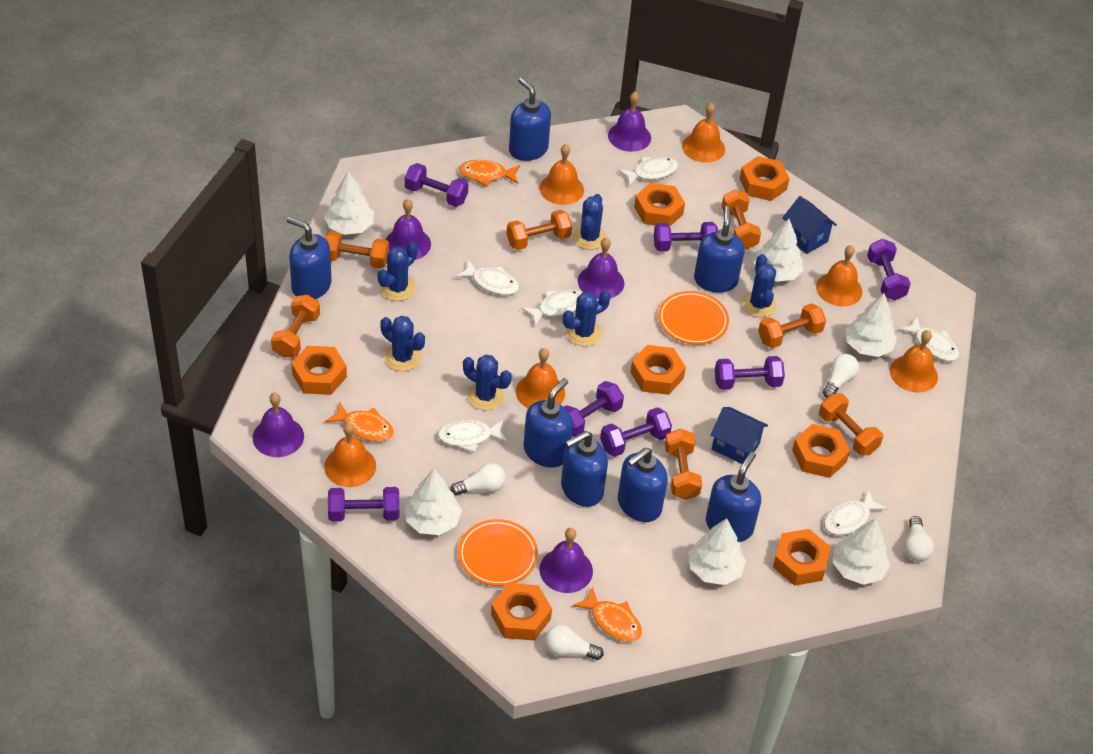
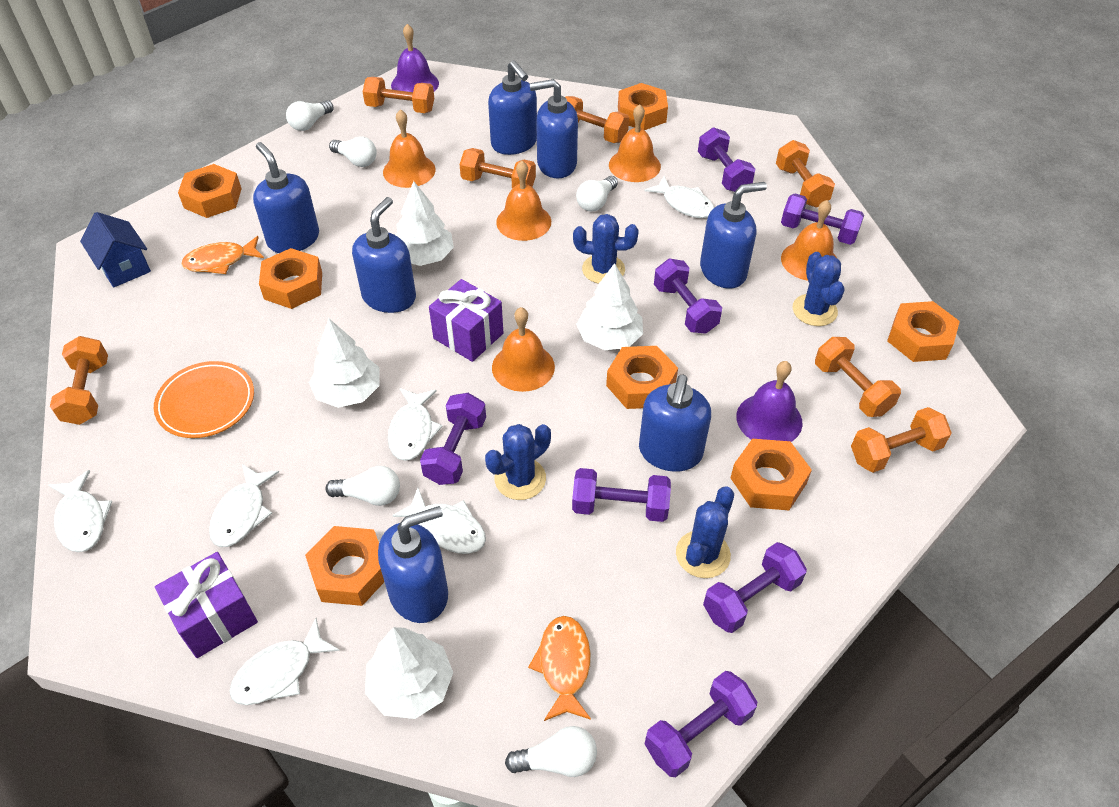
blue cactus: [377,242,418,301] [380,316,425,371] [463,355,512,410] [563,290,611,346] [572,194,607,250] [742,254,777,317] = 6 -> [485,424,551,500] [573,214,639,284] [676,486,734,578] [793,252,845,326] = 4
blue house: [710,407,768,464] [782,196,837,254] = 2 -> [80,212,151,287] = 1
orange bell: [324,422,376,487] [516,348,565,408] [540,144,584,205] [682,103,725,163] [816,245,862,307] [890,330,938,393] = 6 -> [383,109,435,188] [492,307,555,392] [496,161,551,241] [609,104,661,182] [781,200,837,281] = 5
orange fish: [325,401,394,442] [459,160,520,186] [572,586,642,642] = 3 -> [181,236,264,274] [528,616,591,721] = 2
orange plate: [458,519,538,586] [658,291,729,345] = 2 -> [154,361,254,438] = 1
purple bell: [253,393,304,457] [386,199,431,260] [539,528,593,593] [578,237,624,299] [608,92,651,152] = 5 -> [391,24,439,92] [736,361,803,442] = 2
purple gift: none = 0 -> [155,552,258,658] [429,279,503,362] = 2
white light bulb: [450,463,506,496] [545,625,604,660] [823,354,859,398] [904,516,934,562] = 4 -> [286,100,334,131] [326,466,400,506] [329,136,377,167] [505,726,597,777] [576,176,618,211] = 5
white tree: [324,171,374,235] [405,468,462,535] [688,518,746,585] [753,219,804,282] [833,518,890,585] [845,293,897,357] = 6 -> [309,319,379,408] [365,627,453,719] [396,181,454,266] [576,263,643,350] = 4

